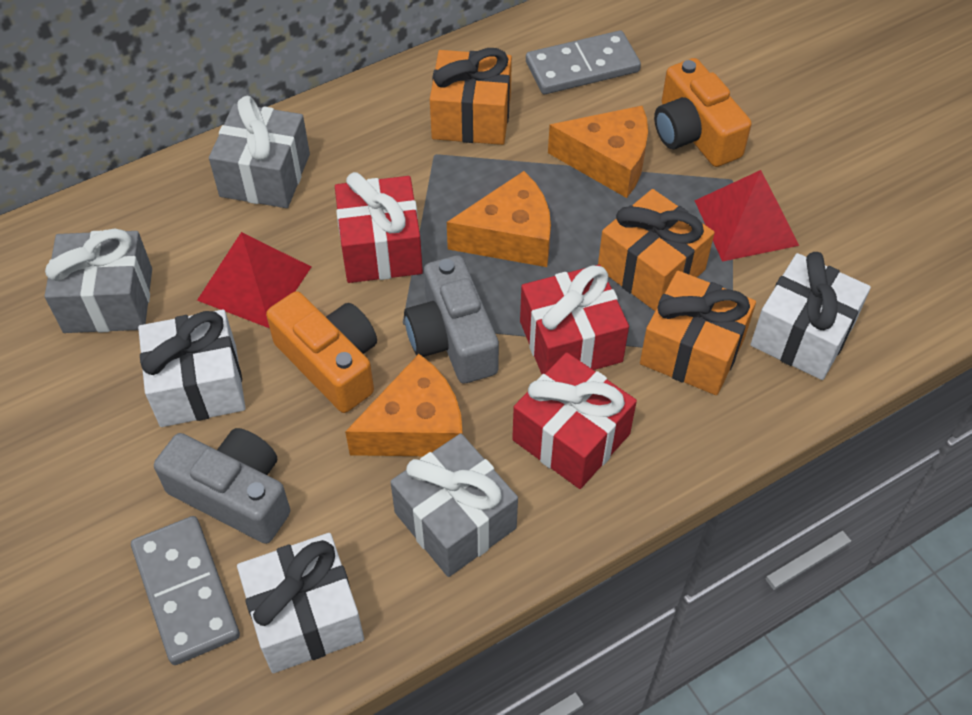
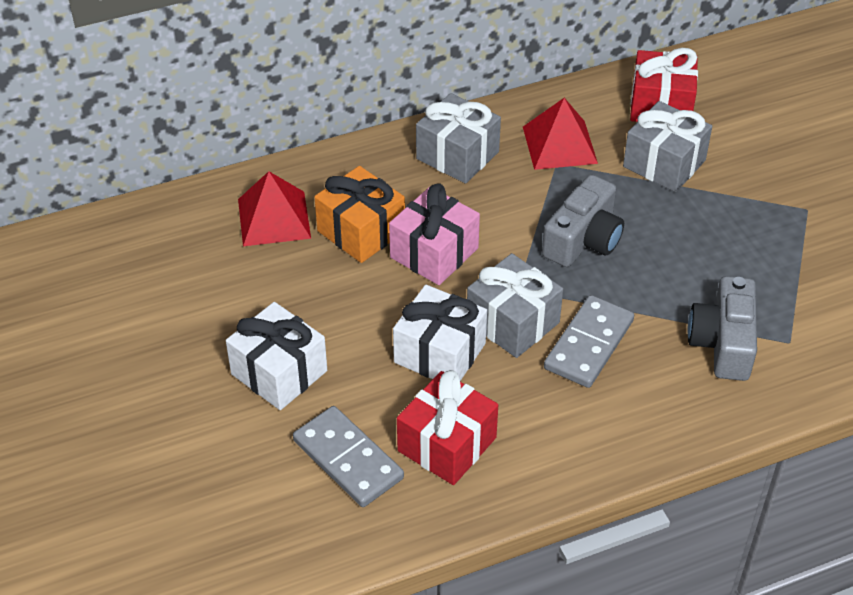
orange camera: [266,291,377,413] [654,58,752,167] = 2 -> none = 0
orange cheese: [345,354,463,456] [447,171,551,267] [548,106,648,198] = 3 -> none = 0
orange gift: [430,48,512,145] [598,189,715,311] [640,271,756,395] = 3 -> [315,166,405,263] = 1
pink gift: none = 0 -> [389,184,480,285] = 1
red gift: [335,172,423,283] [512,352,637,489] [520,265,629,374] = 3 -> [397,370,498,485] [630,48,698,122] = 2
white gift: [138,309,245,427] [237,533,364,673] [750,252,871,380] = 3 -> [226,302,327,410] [393,285,487,381] = 2

